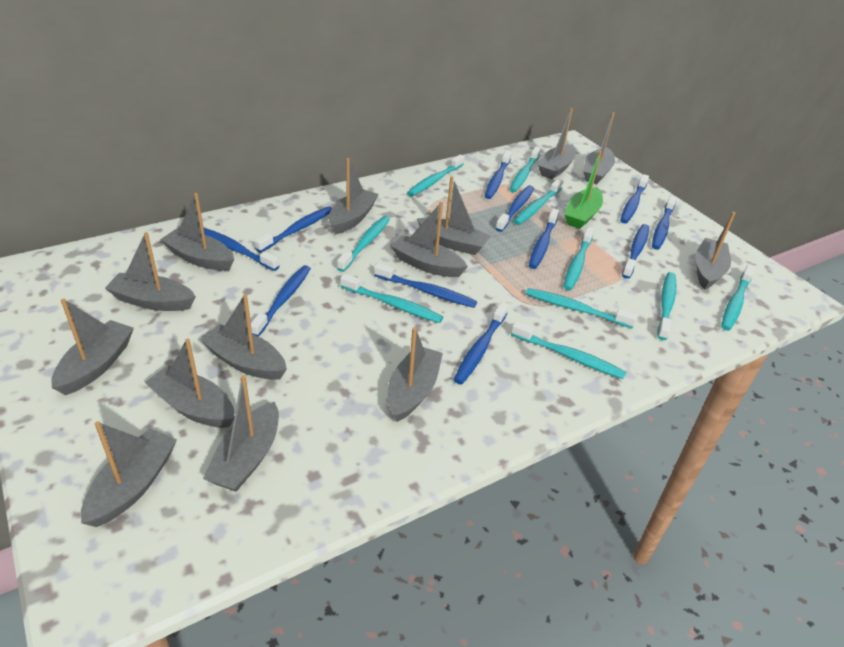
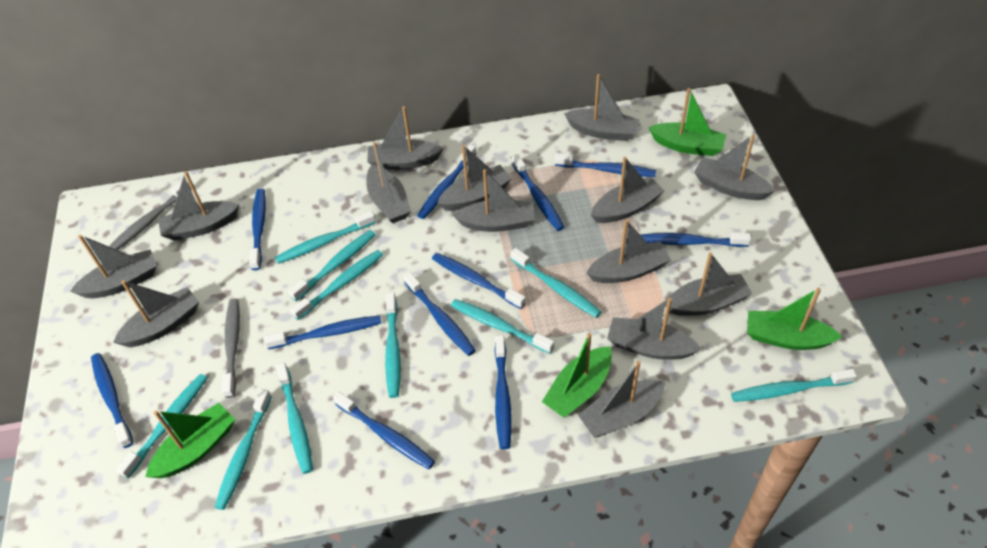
green boat: [565,151,603,229] = 1 -> [145,403,235,478] [542,332,612,418] [649,88,726,156] [747,288,842,350] = 4
grey toothbrush: none = 0 -> [109,181,192,250] [222,298,240,398] = 2

